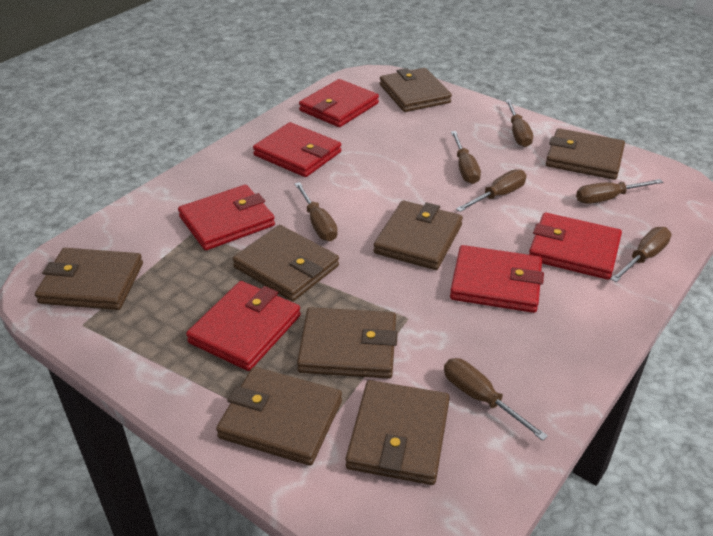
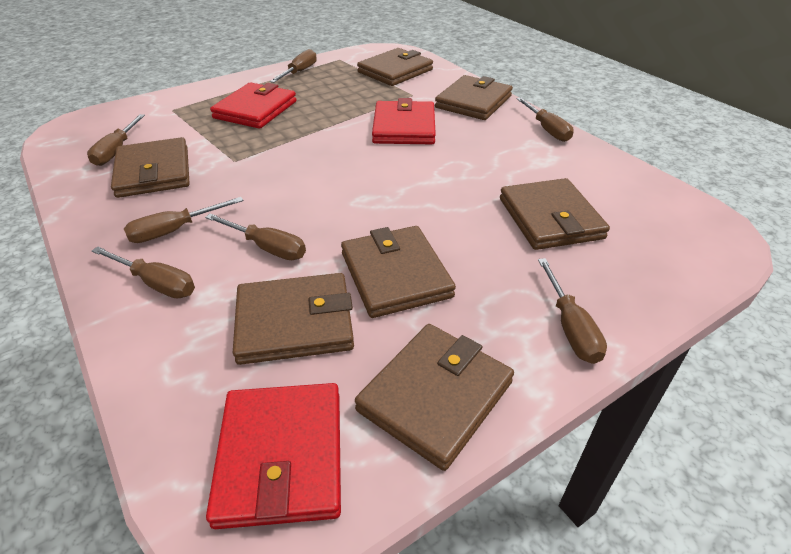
brown wallet: [35,248,143,310] [216,367,342,466] [233,225,339,301] [297,307,398,379] [346,380,450,485] [374,201,463,270] [380,68,452,112] [546,128,625,180] = 8 -> [111,137,189,198] [233,273,354,365] [341,226,456,318] [355,324,514,471] [357,48,433,86] [435,75,513,120] [500,178,610,250] = 7
red wallet: [178,185,275,250] [186,281,301,371] [253,122,341,177] [299,79,379,127] [450,245,544,313] [529,212,622,280] = 6 -> [206,383,341,529] [210,82,296,129] [372,98,436,144] = 3

